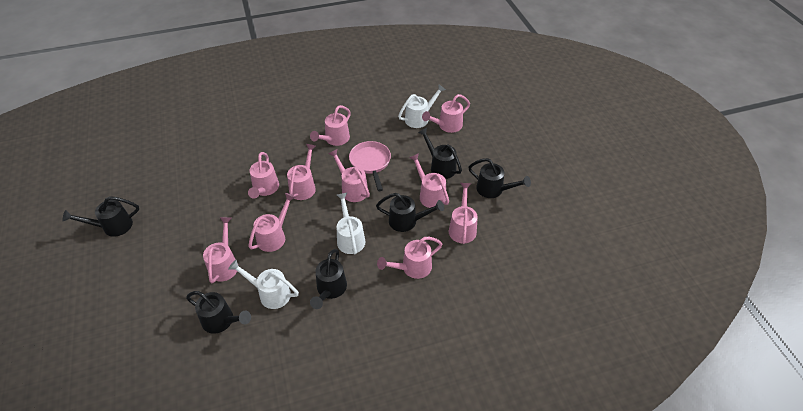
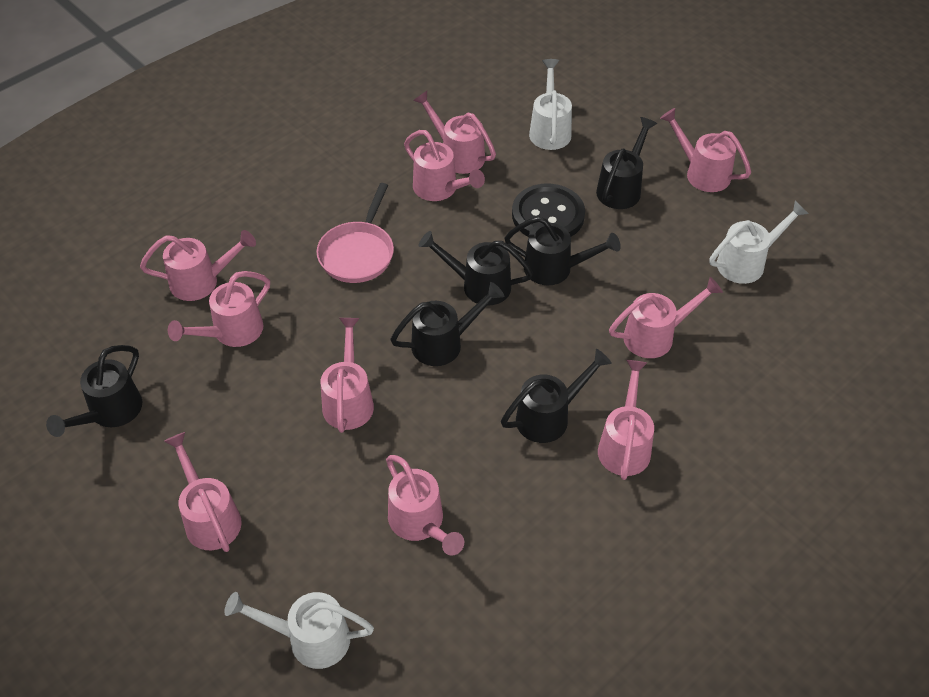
black button: none = 0 -> [512,184,585,237] = 1

